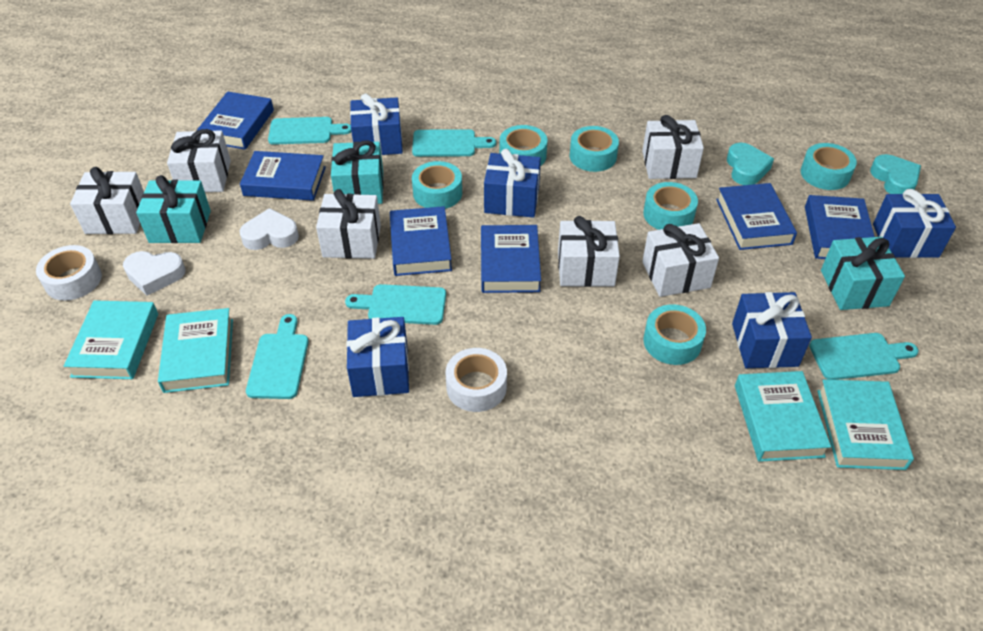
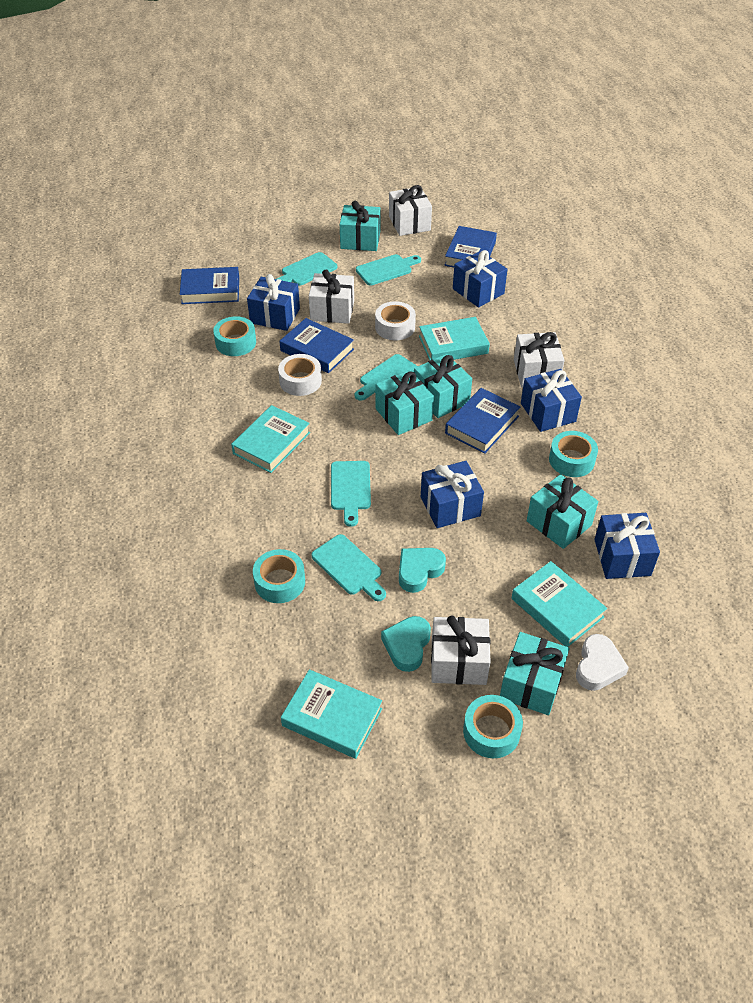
blue book: [197,91,274,150] [240,151,326,201] [390,206,452,276] [481,225,541,293] [716,183,797,250] [805,195,875,259] = 6 -> [180,267,239,304] [280,318,354,373] [445,226,497,267] [445,388,520,454] = 4
turquoise gift: [136,175,211,243] [331,141,384,204] [821,237,905,310] = 3 -> [340,201,381,251] [376,370,434,435] [414,354,472,418] [500,632,569,715] [527,474,598,549] = 5
turquoise tape: [412,161,462,209] [499,125,547,166] [570,126,619,172] [643,182,698,230] [643,304,706,365] [801,143,857,190] = 6 -> [213,316,256,356] [253,549,305,603] [463,695,523,758] [549,431,598,477] = 4
white gift: [70,167,144,234] [167,129,231,192] [316,189,381,259] [558,216,620,287] [642,115,704,179] [642,223,719,297] = 6 -> [309,269,354,324] [389,185,432,236] [431,616,491,685] [514,332,565,387] = 4
white heart: [123,251,186,296] [240,208,299,250] = 2 -> [576,634,629,691] = 1

